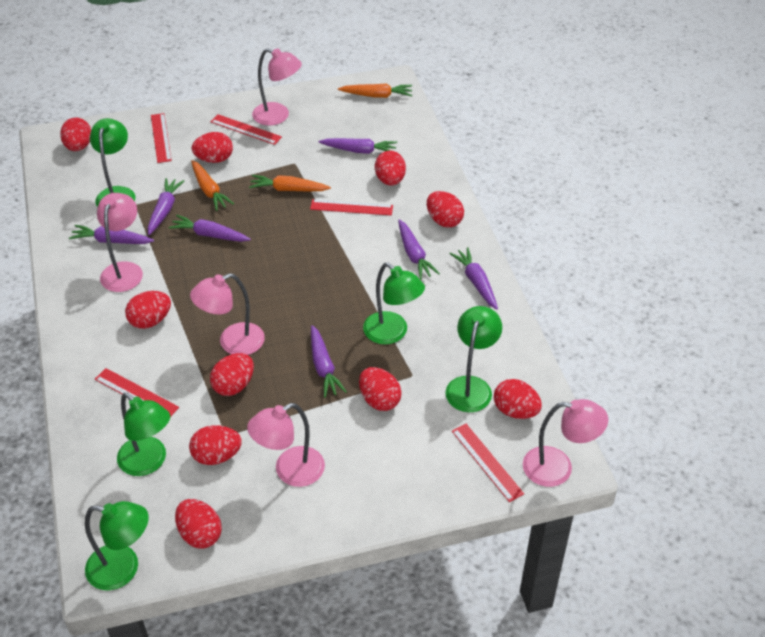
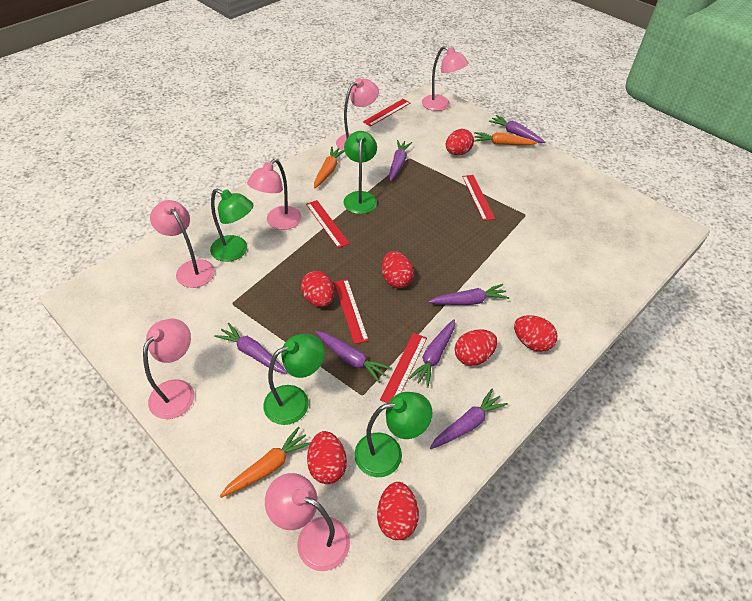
green lamp: [85,501,149,590] [90,118,135,207] [117,393,170,476] [363,263,425,344] [445,306,502,412] = 5 -> [210,189,253,262] [263,334,325,425] [343,131,377,214] [354,392,432,477] = 4
pink lamp: [97,193,143,292] [190,273,265,355] [247,403,325,487] [252,48,302,125] [523,399,608,487] = 5 -> [143,319,194,419] [150,200,215,288] [247,159,301,230] [265,473,350,571] [336,78,379,151] [422,46,468,111] = 6
red egg: [60,117,91,151] [125,291,171,329] [175,499,222,548] [189,425,242,465] [192,132,233,163] [210,353,254,396] [359,367,402,411] [375,151,406,186] [427,191,464,228] [494,379,542,419] = 10 -> [301,271,334,307] [307,431,347,484] [377,482,419,540] [382,251,414,288] [446,129,474,155] [455,329,497,366] [514,315,557,352] = 7

